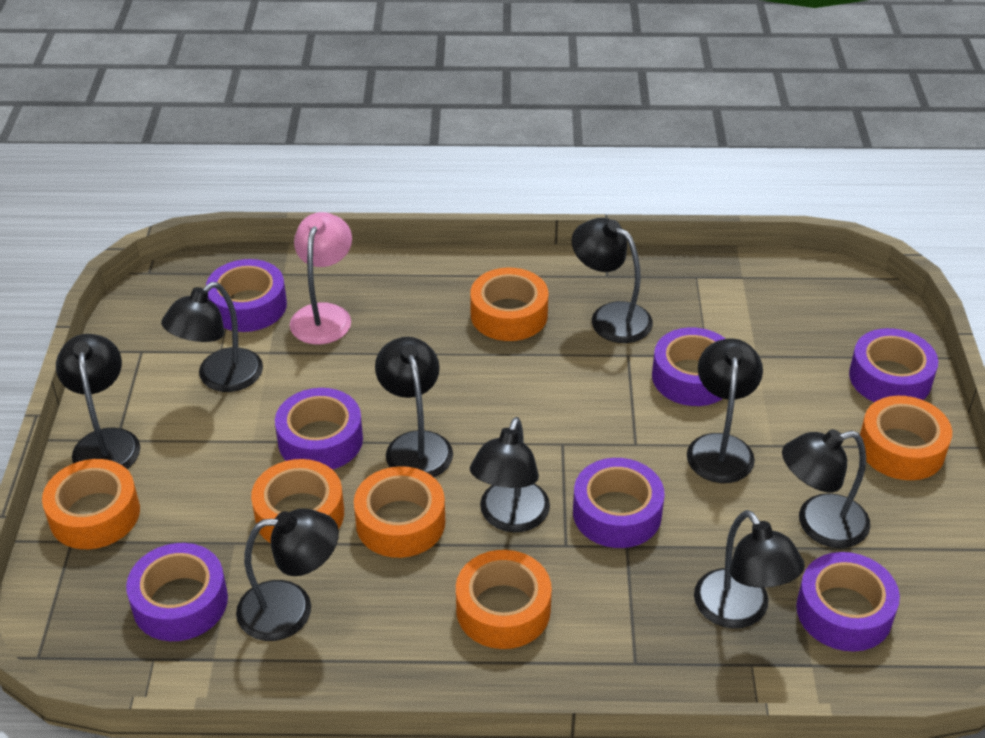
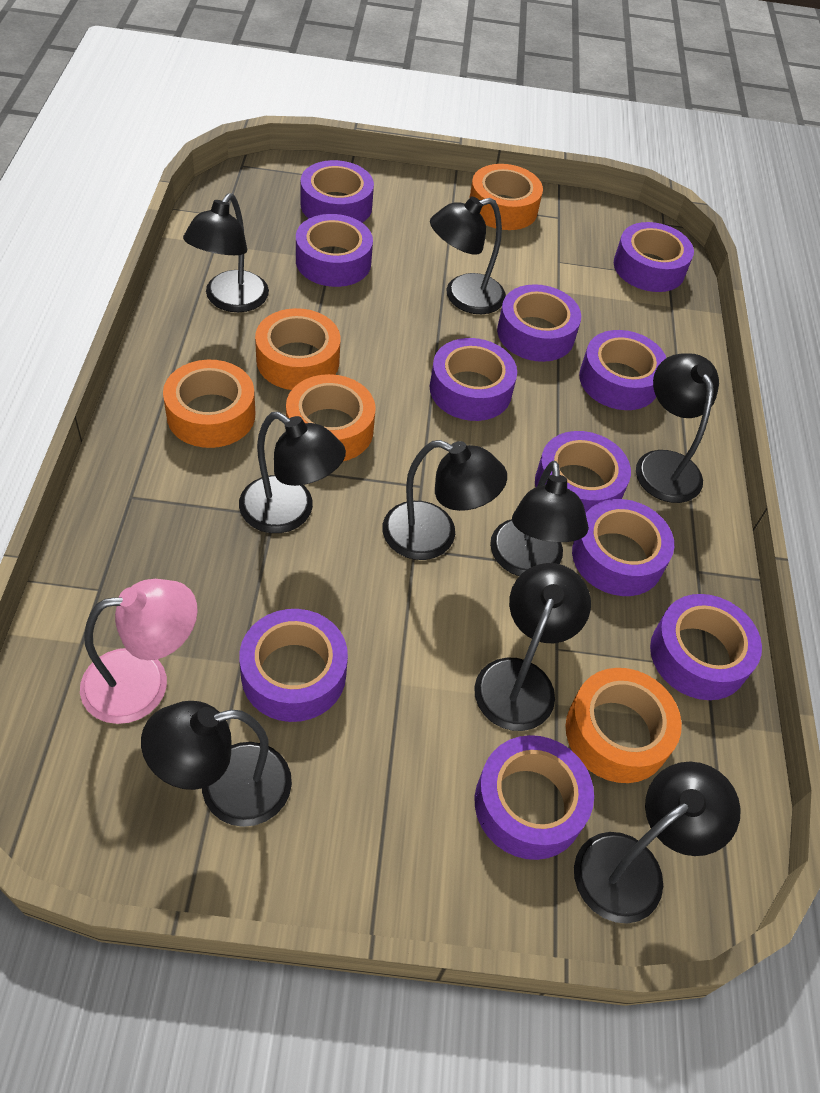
orange tape: [42,459,140,549] [251,459,344,543] [354,466,445,558] [456,550,552,649] [470,268,548,341] [860,396,952,480] = 6 -> [163,360,255,448] [255,308,340,390] [286,374,376,461] [470,164,543,230] [565,668,682,783] = 5
purple tape: [126,543,228,641] [206,259,287,332] [275,388,363,470] [573,458,665,548] [652,327,726,406] [796,552,900,652] [849,328,938,402] = 7 -> [239,609,348,722] [296,214,373,287] [300,160,374,223] [430,338,517,421] [475,735,594,860] [497,284,581,362] [535,431,631,513] [572,499,674,596] [579,330,666,410] [614,222,694,292] [650,594,762,700] = 11

